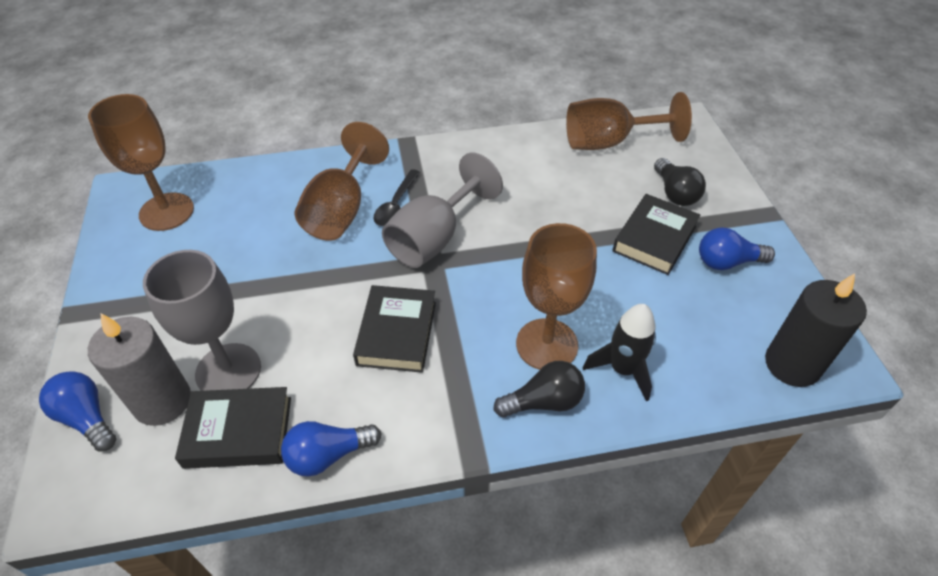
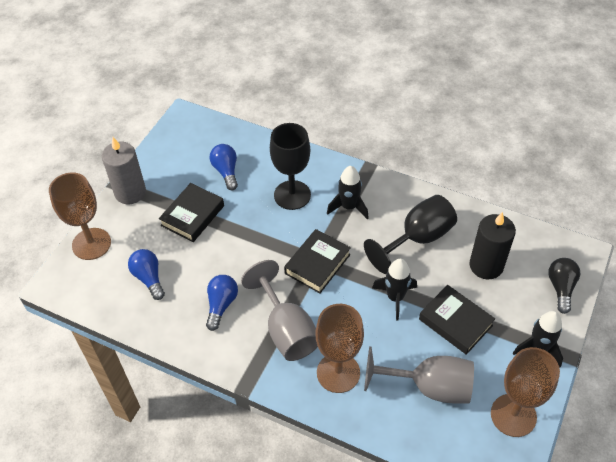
black goblet: none = 0 -> [270,123,311,210] [364,195,457,274] = 2
black light bulb: [493,361,585,418] [654,158,706,206] = 2 -> [548,258,580,314] = 1
black rocket: [583,304,656,402] = 1 -> [327,166,369,219] [372,259,417,320] [513,311,563,367] = 3
black spoon: [373,169,420,226] = 1 -> none = 0
brown goblet: [88,94,194,231] [295,122,389,241] [516,223,597,370] [566,92,692,150] = 4 -> [49,172,111,260] [315,304,364,393] [491,347,560,437] = 3

